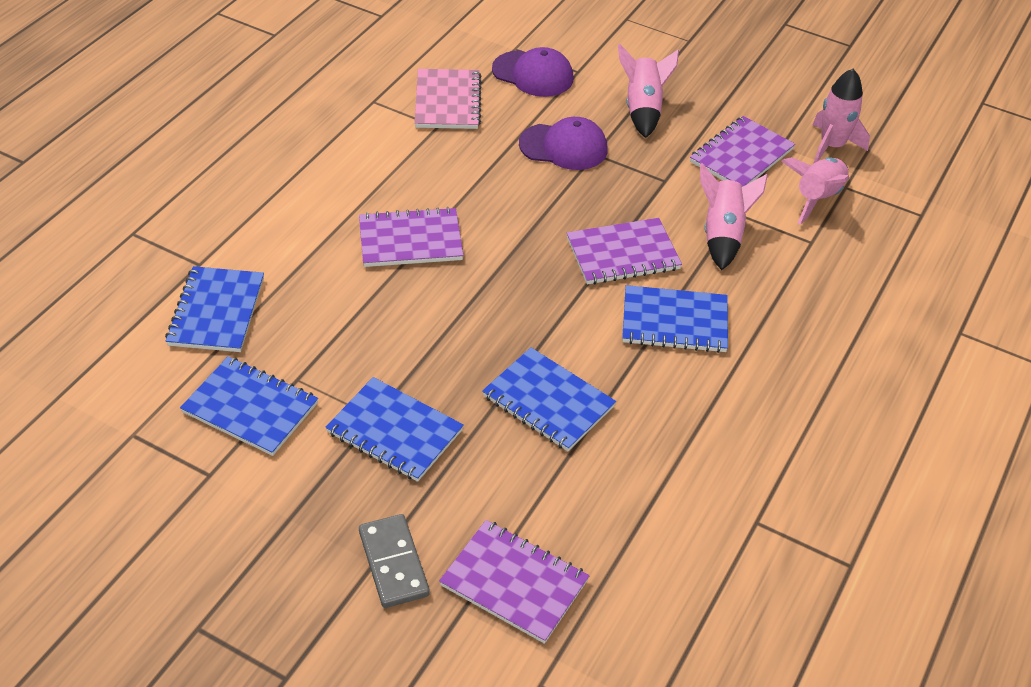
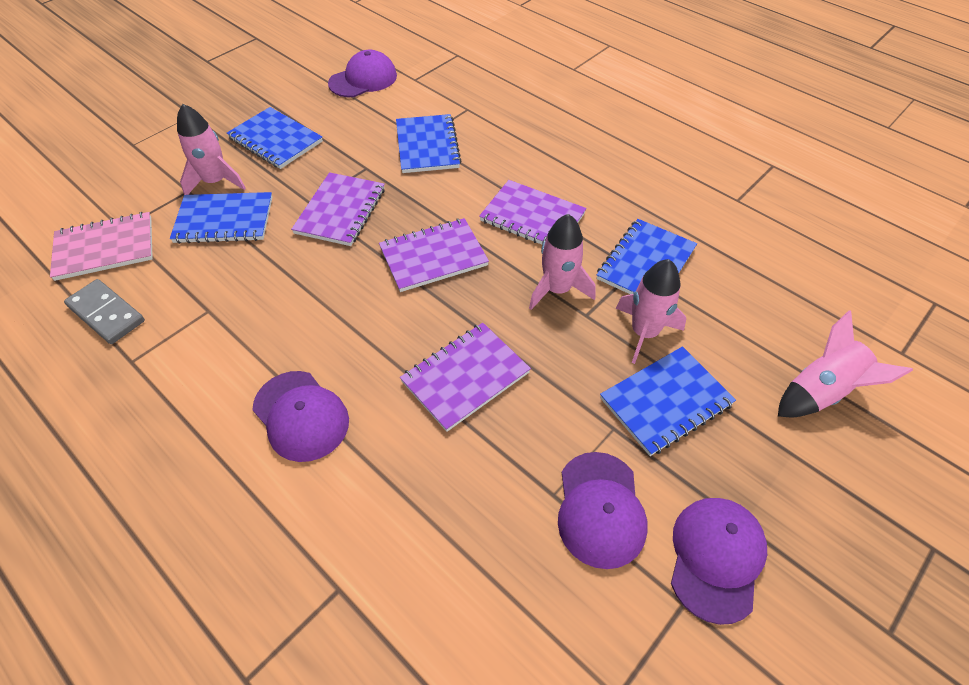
purple cap: [492,47,574,97] [519,117,608,170] = 2 -> [252,371,349,462] [328,50,397,97] [558,452,647,569] [671,498,767,625] = 4

